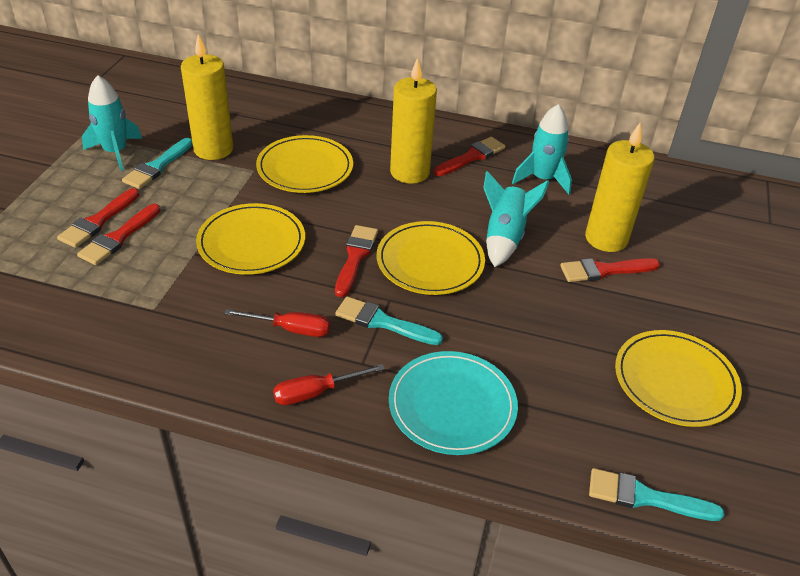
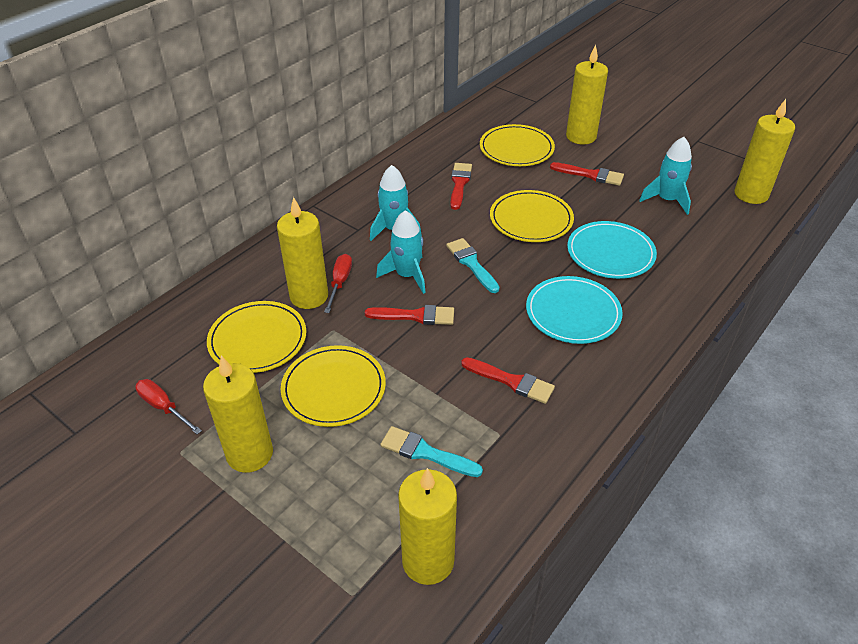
red brush: [57,188,139,248] [77,204,161,265] [335,225,378,297] [434,137,505,176] [560,258,660,282] = 5 -> [365,305,454,325] [450,163,472,210] [461,357,555,404] [550,162,624,186] = 4
turquoise brush: [122,138,193,189] [335,297,443,345] [589,468,724,521] = 3 -> [380,426,483,477] [446,238,500,293] = 2
turquoise plate: [389,351,518,455] = 1 -> [526,276,623,344] [567,221,657,279] = 2
yellow candle: [181,34,233,160] [390,58,437,184] [585,123,655,252] = 3 -> [203,355,273,473] [277,197,328,309] [398,468,457,585] [566,45,608,144] [735,99,795,204] = 5

